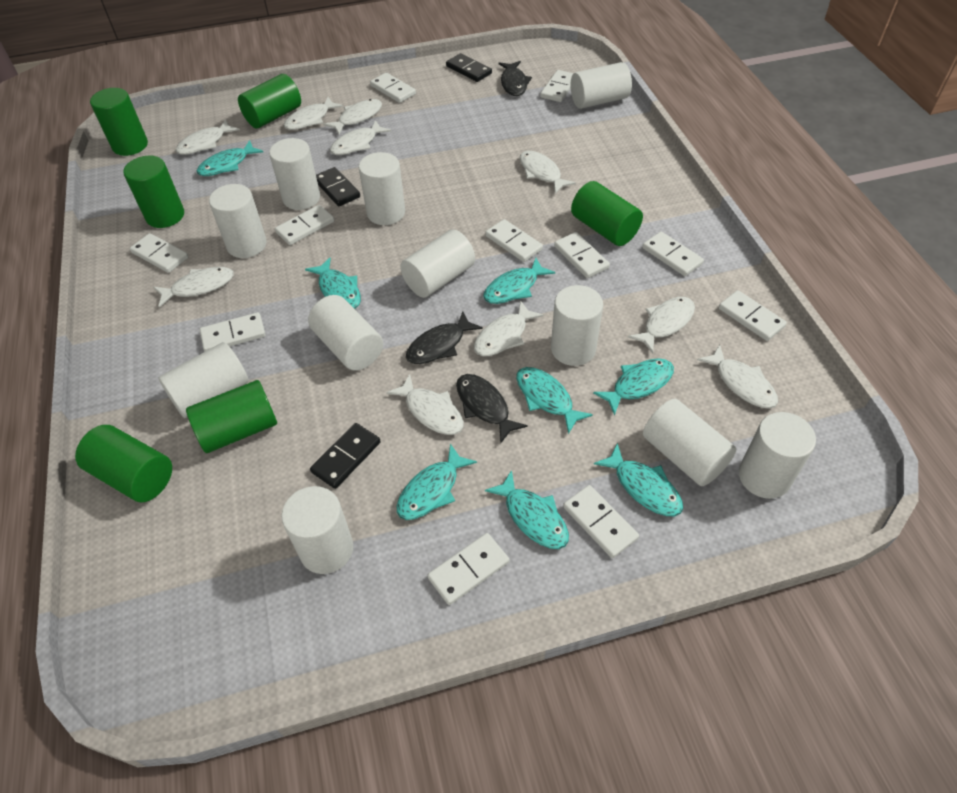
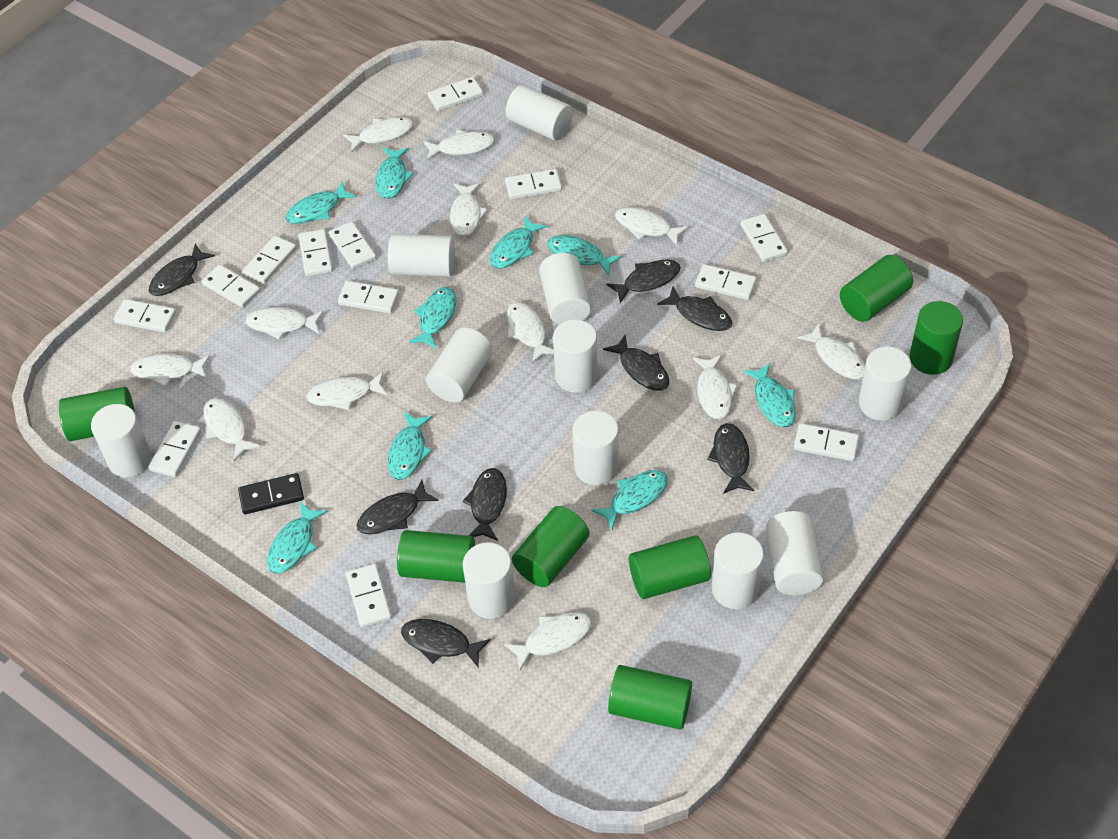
black domino: [310,423,381,489] [316,167,360,206] [446,53,492,82] = 3 -> [238,473,304,514] = 1
black fish: [406,312,483,364] [456,374,528,443] [499,61,532,96] = 3 -> [149,243,215,296] [357,480,439,535] [401,619,490,668] [463,468,507,541] [603,334,669,391] [606,259,681,303] [657,286,732,331] [707,423,754,494] = 8
green cylinder: [75,425,172,502] [90,88,148,156] [123,156,184,228] [186,380,277,453] [238,74,301,128] [571,181,643,246] = 6 -> [59,387,135,441] [397,530,475,583] [512,506,589,587] [608,665,692,730] [629,535,711,599] [840,255,913,322] [910,301,963,375] = 7
turquoise fish: [197,140,263,176] [305,258,361,309] [397,443,477,520] [483,258,555,304] [485,470,569,549] [516,367,593,434] [593,358,674,415] [594,443,683,516] = 8 -> [267,502,328,574] [286,181,356,224] [376,147,413,199] [388,412,432,480] [409,287,457,349] [490,216,547,269] [547,235,621,276] [591,470,668,530] [743,363,796,427] = 9
white domino: [130,233,188,273] [200,312,266,351] [275,205,334,245] [370,73,416,103] [427,533,509,605] [485,219,543,262] [540,70,574,102] [554,232,610,278] [563,485,639,558] [642,232,704,276] [719,290,787,341] = 11 -> [113,299,176,333] [149,421,201,477] [202,265,260,308] [242,236,296,284] [299,229,333,276] [329,221,376,269] [338,281,399,313] [346,564,392,627] [428,77,483,111] [505,169,562,199] [695,264,757,300] [740,214,788,262] [794,423,859,461] = 13
white fish: [154,267,234,307] [175,119,240,155] [284,97,343,130] [324,99,382,134] [330,120,391,155] [386,374,464,435] [474,300,544,356] [520,151,576,194] [628,297,695,353] [697,345,778,409] = 10 -> [130,354,210,387] [203,398,261,461] [245,307,324,340] [306,372,388,410] [343,117,414,152] [423,130,495,160] [450,183,488,237] [504,612,592,670] [507,302,554,363] [615,207,689,246] [693,355,738,420] [797,323,865,380] = 12

